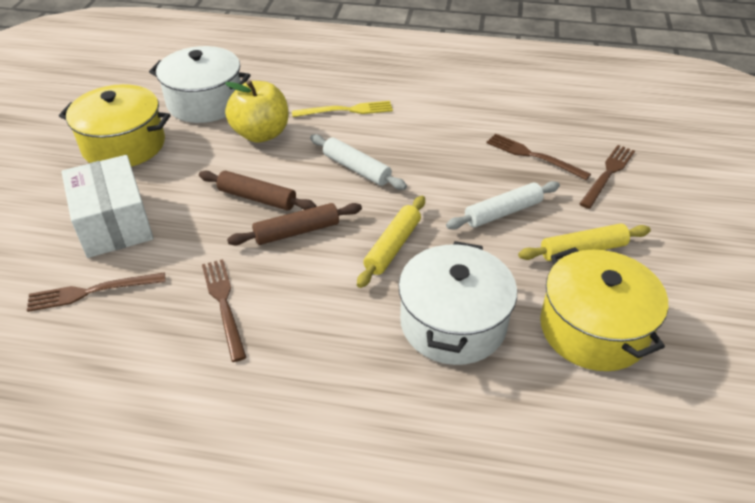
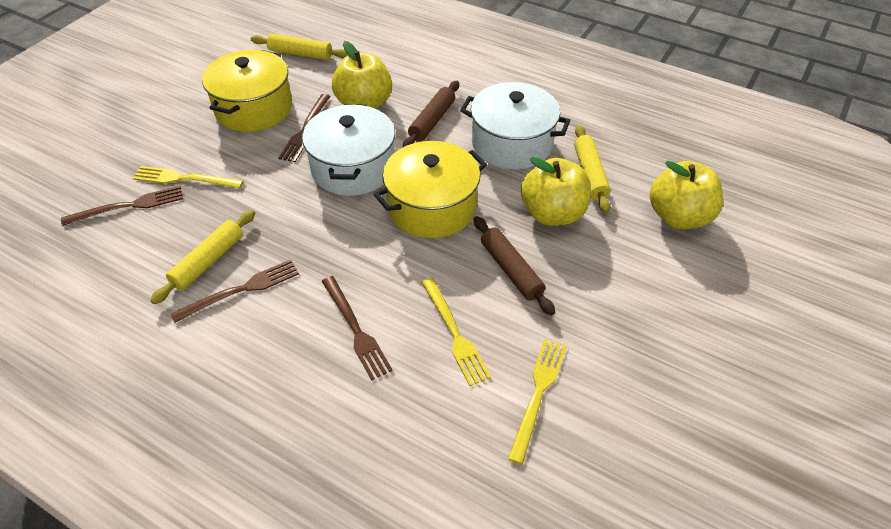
white box: [61,155,154,258] = 1 -> none = 0
white rolling pin: [310,134,407,190] [446,181,560,229] = 2 -> none = 0
yellow apple: [225,80,288,143] = 1 -> [332,41,392,109] [521,157,591,226] [650,161,723,229] = 3
yellow fork: [292,101,393,117] = 1 -> [133,166,243,188] [422,277,491,386] [508,339,567,464] = 3
yellow rolling pin: [357,196,425,288] [518,223,651,261] = 2 -> [150,210,255,304] [251,33,347,60] [574,125,611,213] = 3

